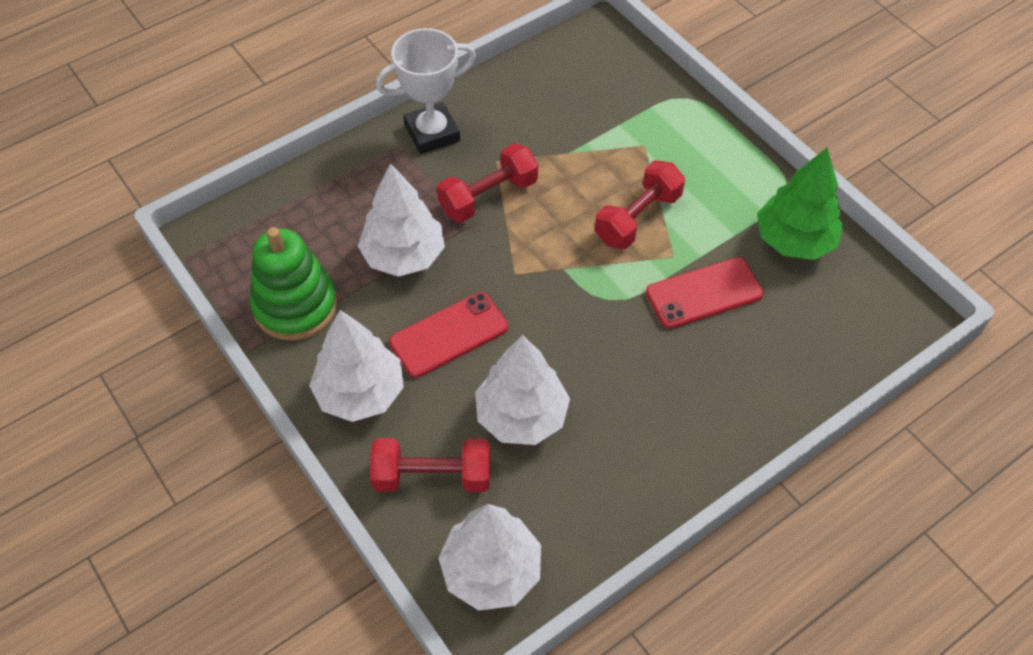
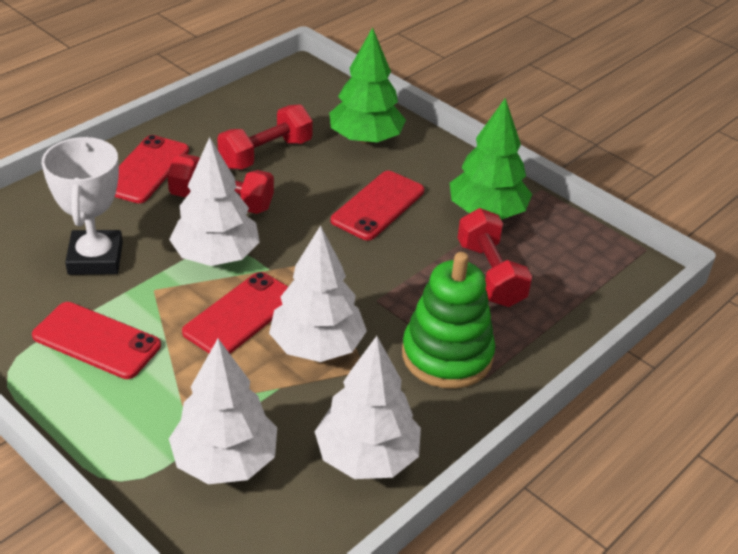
green tree: [757,147,843,260] = 1 -> [329,27,406,144] [450,98,532,220] = 2
red phone: [389,292,508,378] [646,257,764,329] = 2 -> [32,302,161,379] [115,135,189,203] [182,272,288,354] [331,171,424,240] = 4

